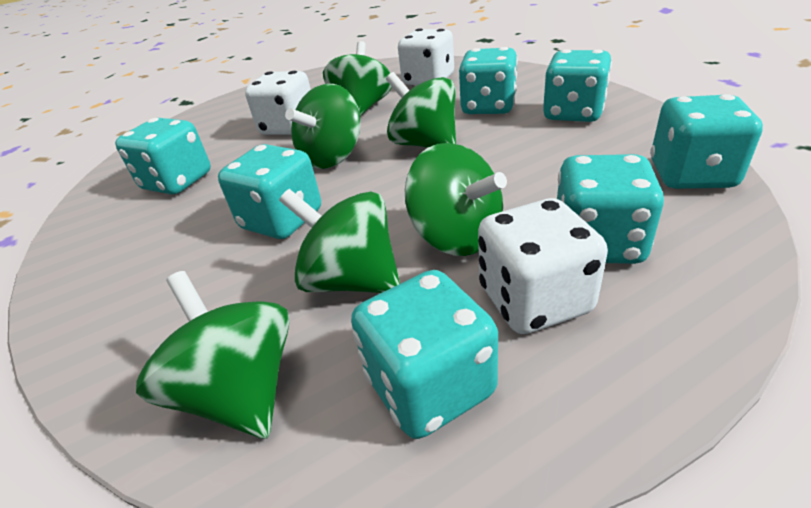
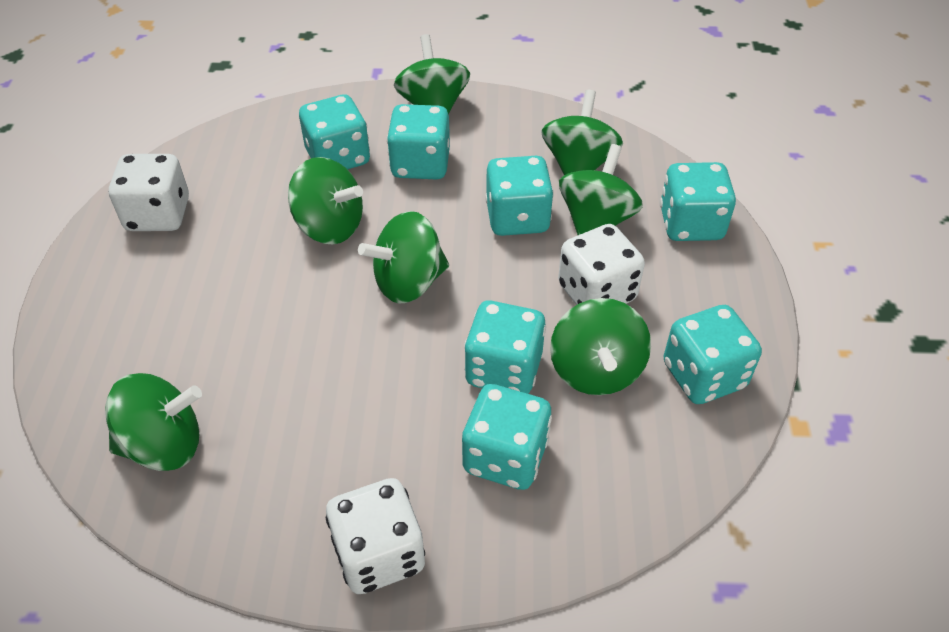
green spinning top: [136,271,290,439] [279,189,400,293] [285,84,361,169] [323,41,392,116] [386,72,456,148] [405,143,507,256] = 6 -> [105,373,202,471] [288,157,363,245] [358,211,449,303] [394,34,470,114] [541,90,623,175] [550,298,651,395] [559,144,643,235] = 7

